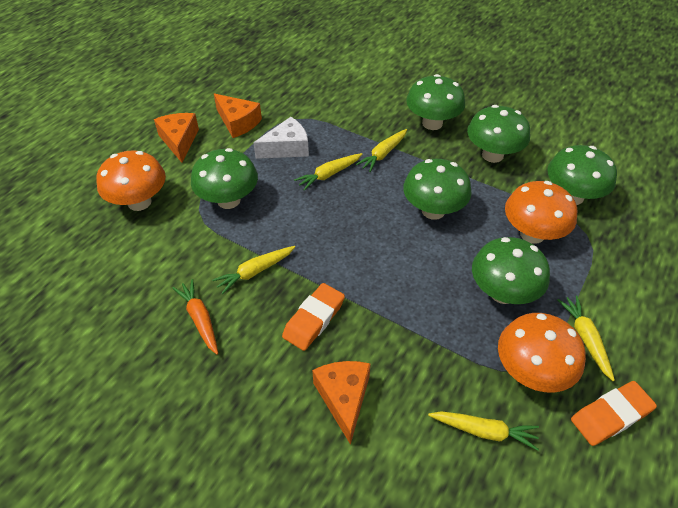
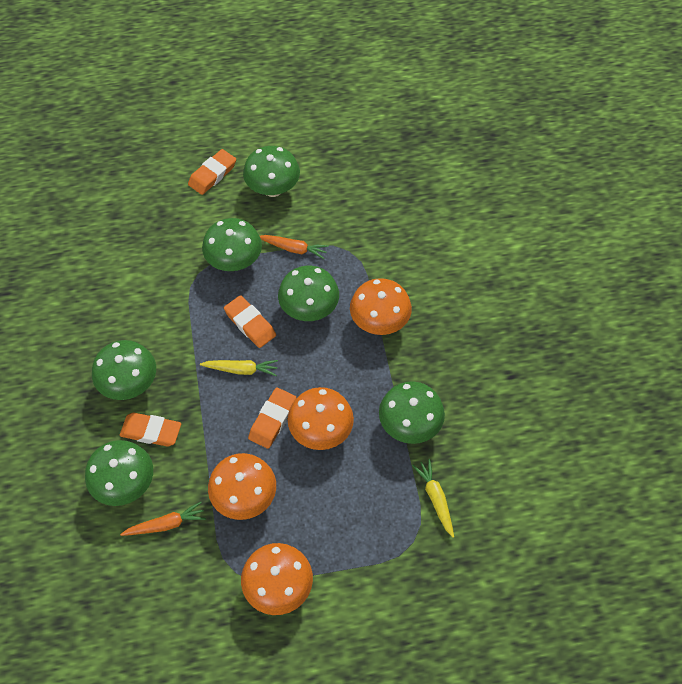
orange carrot: [172,279,218,355] = 1 -> [120,502,206,536] [260,235,329,259] = 2
orange cheese: [154,113,199,163] [214,93,262,138] [312,361,371,445] = 3 -> none = 0
orange eraser: [282,283,345,351] [571,381,657,446] = 2 -> [120,413,181,447] [188,149,236,195] [224,295,276,348] [248,387,296,449] = 4
orange mushroom: [96,151,166,211] [498,313,586,392] [505,181,577,244] = 3 -> [208,453,276,520] [241,543,313,615] [288,387,354,450] [350,278,412,335] = 4
white cheese: [253,117,309,159] = 1 -> none = 0
yellow carrot: [212,246,295,294] [294,153,362,191] [356,129,407,172] [428,411,539,451] [557,295,615,381] = 5 -> [200,360,278,376] [412,459,454,538] = 2

